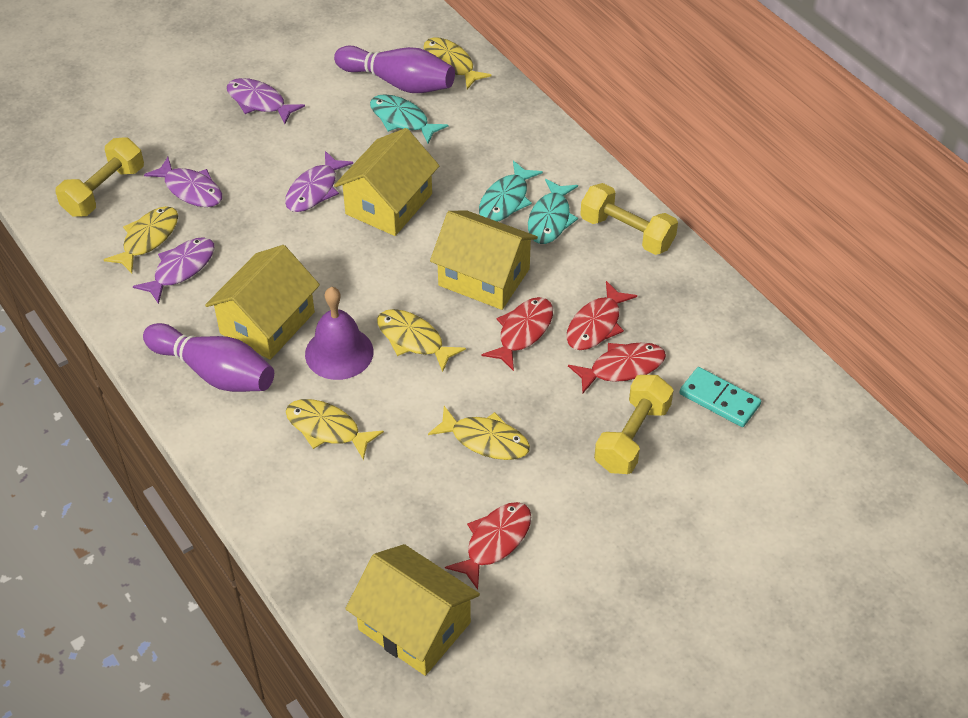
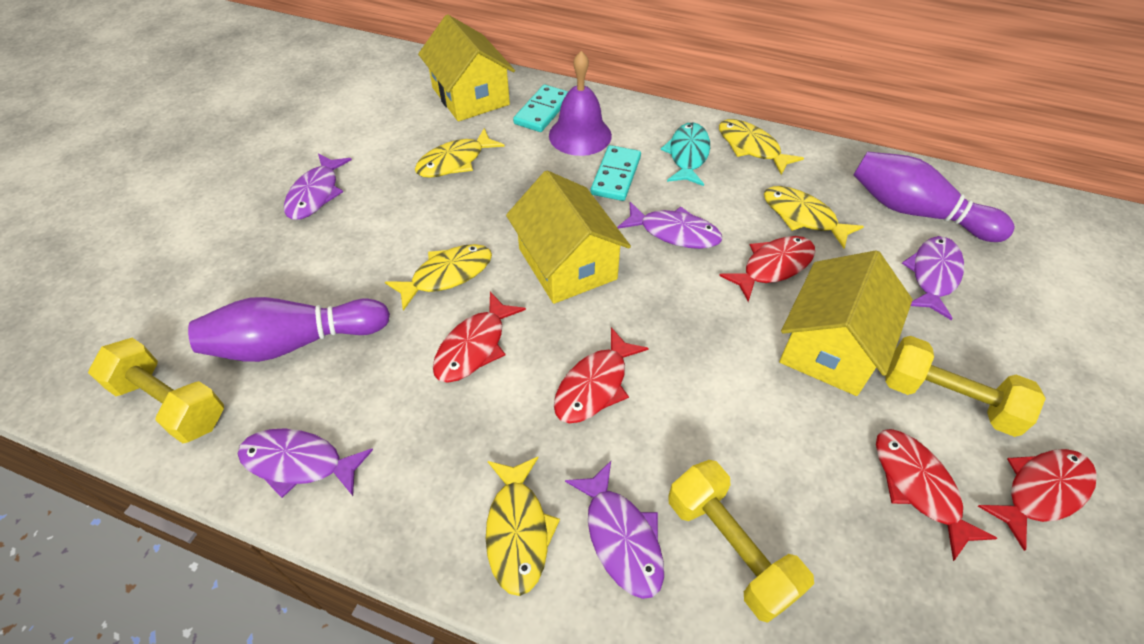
purple fish: [133,237,214,304] [144,157,222,207] [227,78,305,124] [285,151,353,212] = 4 -> [238,428,373,498] [284,153,352,220] [565,461,664,599] [617,202,722,249] [902,236,964,320] = 5
red fish: [445,502,531,590] [482,297,553,371] [566,281,637,350] [568,342,666,393] = 4 -> [433,292,526,383] [554,327,649,423] [719,236,815,302] [876,429,997,561] [978,449,1097,551] = 5
turquoise domino: [679,367,761,427] = 1 -> [513,85,569,132] [591,145,641,201] = 2
turquoise fish: [370,94,448,143] [479,160,543,221] [528,179,578,244] = 3 -> [661,123,710,186] = 1
yellow house: [205,245,320,360] [334,128,439,236] [345,544,480,676] [430,210,538,310] = 4 -> [418,14,515,121] [506,170,631,304] [779,250,913,396] = 3

